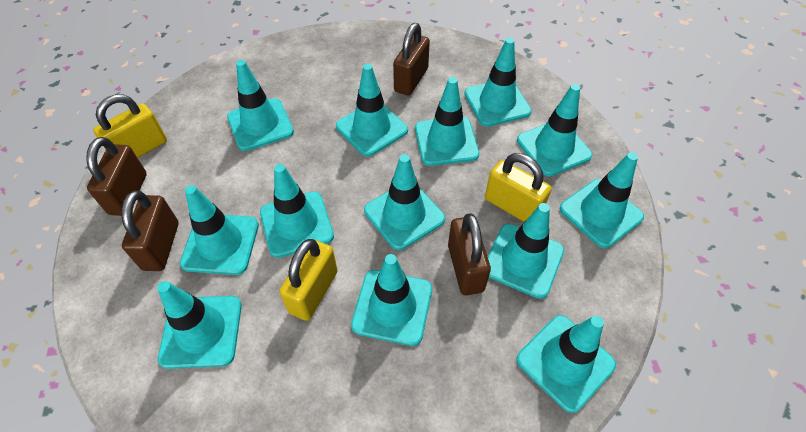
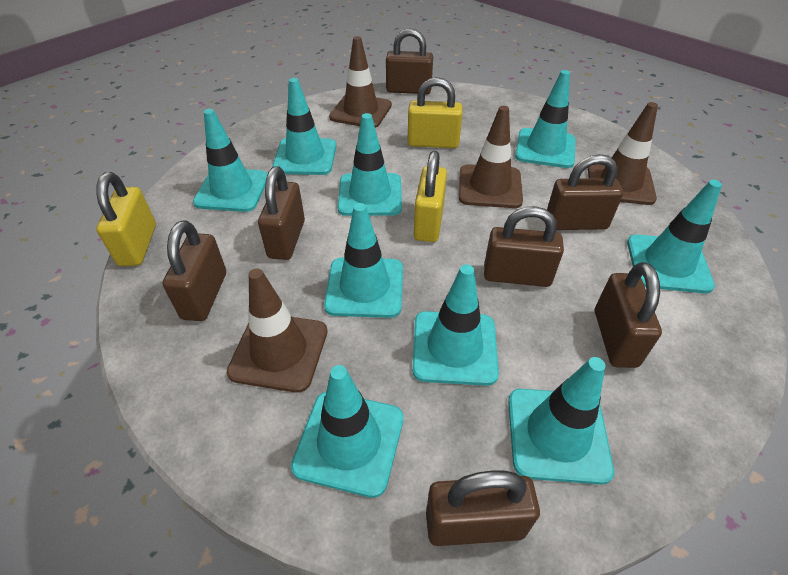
brown padlock: [86,137,147,216] [122,190,179,271] [393,23,430,95] [448,213,491,295] = 4 -> [162,220,226,321] [258,166,305,260] [386,28,433,94] [426,470,540,546] [484,206,564,287] [547,154,623,230] [595,262,662,368] = 7
brown traffic cone: none = 0 -> [227,268,328,393] [329,36,392,128] [459,106,523,208] [588,102,658,205] = 4
turquoise traffic cone: [157,281,242,369] [180,185,259,275] [227,60,294,151] [260,164,334,258] [336,64,408,156] [351,254,432,346] [364,154,445,250] [415,77,480,166] [464,38,532,127] [488,203,564,299] [516,315,616,413] [517,84,592,176] [560,152,644,248] = 13 -> [193,109,268,212] [272,78,336,175] [291,365,403,498] [324,203,403,318] [338,113,402,216] [412,264,499,386] [508,357,614,485] [515,70,575,168] [627,180,722,294] = 9

